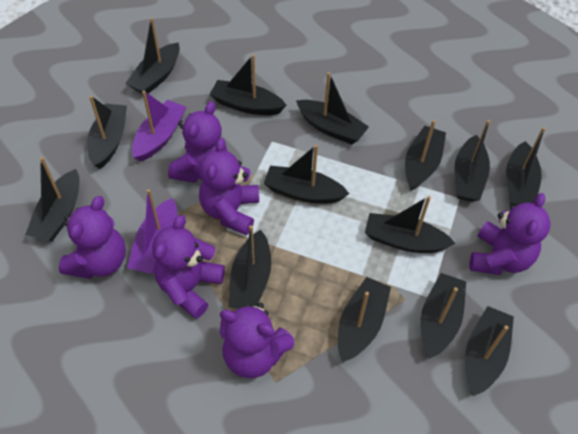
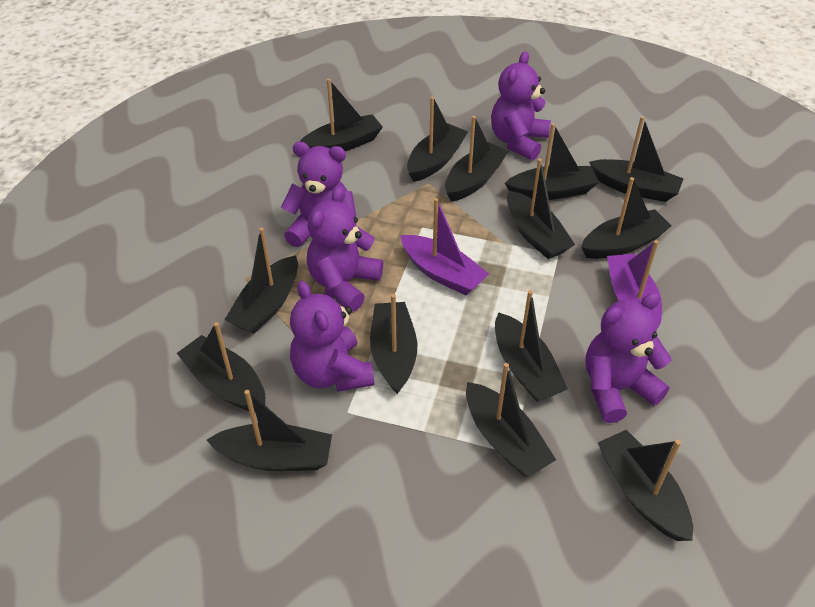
purple teddy bear: [59,196,126,279] [152,215,225,319] [168,101,227,183] [199,138,259,235] [220,303,294,378] [469,193,551,275] = 6 -> [281,142,356,247] [290,281,374,392] [307,186,383,312] [491,51,551,160] [586,292,671,423] = 5

